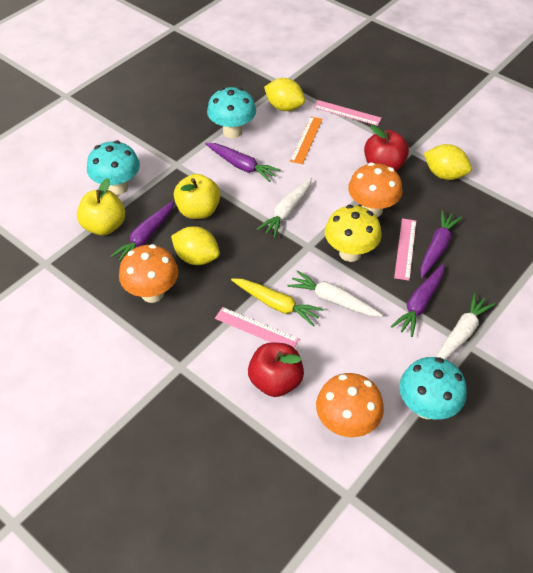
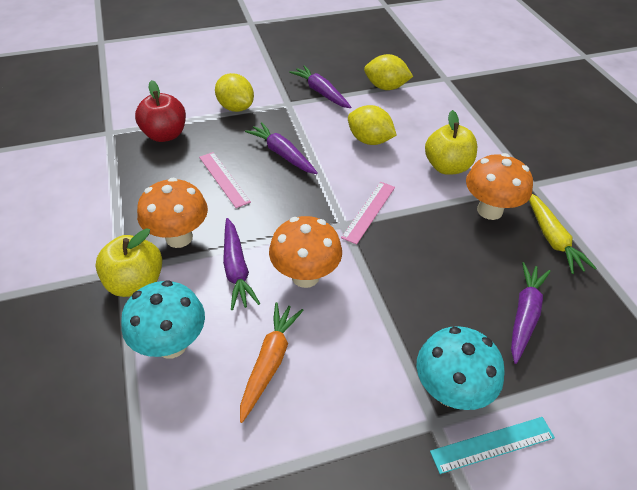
orange carrot: none = 0 -> [240,302,304,423] = 1
orange ruler: [290,116,323,164] = 1 -> none = 0
pink ruler: [215,307,299,348] [313,100,382,126] [394,218,416,281] = 3 -> [199,152,251,208] [341,182,395,245] = 2
red apple: [248,342,304,397] [364,125,409,171] = 2 -> [135,80,186,142] = 1
turquoise mushroom: [87,141,140,195] [207,87,256,138] [399,357,467,419] = 3 -> [121,280,205,359] [416,326,505,410] = 2
turquoise ruler: none = 0 -> [430,417,555,474] = 1
white carrot: [257,177,312,238] [287,270,383,317] [436,293,495,360] = 3 -> none = 0
yellow mushroom: [325,205,382,262] = 1 -> none = 0

